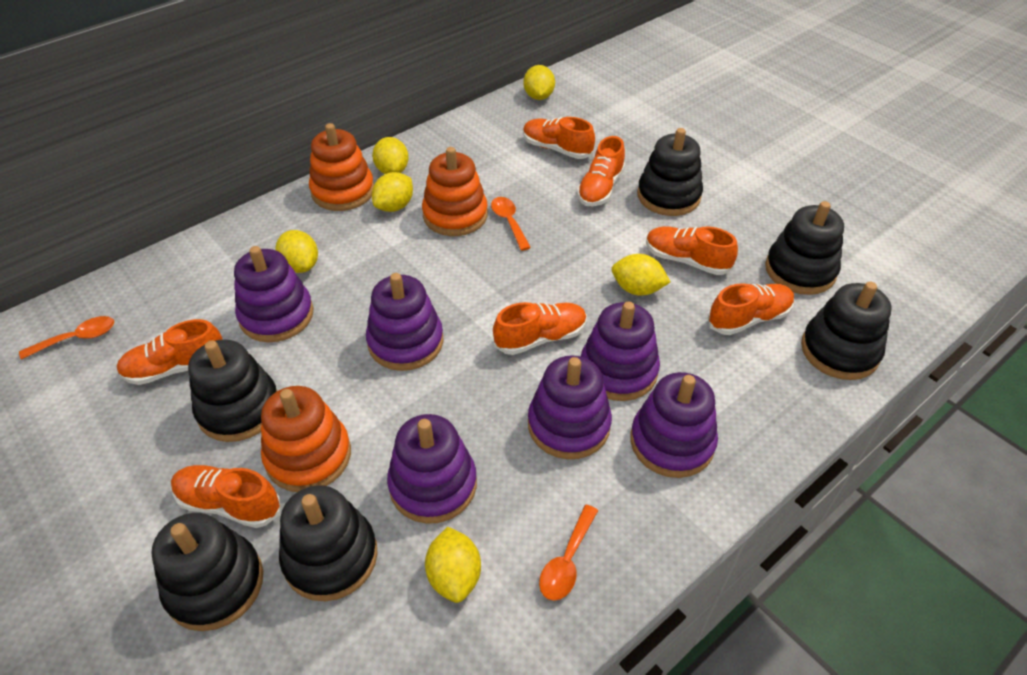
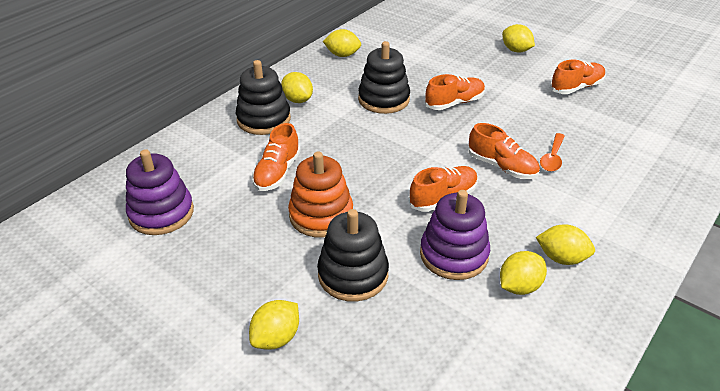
black stacking toy: [151,513,263,631] [188,340,277,442] [279,485,378,601] [637,128,703,216] [765,201,844,295] [801,282,892,380] = 6 -> [236,60,291,135] [317,209,389,302] [358,41,410,114] = 3
orange shoe: [116,319,223,385] [171,465,280,528] [493,302,587,355] [523,117,595,159] [577,136,625,206] [646,226,738,275] [708,283,795,335] = 7 -> [252,123,301,191] [409,166,478,212] [425,74,485,110] [468,123,540,179] [550,60,606,94] = 5
orange spoon: [19,316,114,360] [491,197,531,251] [539,505,598,601] = 3 -> [540,133,565,172] = 1
orange stacking toy: [261,386,351,492] [309,123,374,211] [422,147,488,236] = 3 -> [288,151,353,238] = 1
purple stacking toy: [234,246,313,342] [366,273,444,371] [387,414,477,524] [528,355,612,459] [581,302,660,401] [630,372,718,478] = 6 -> [126,149,194,235] [420,190,490,280] = 2

